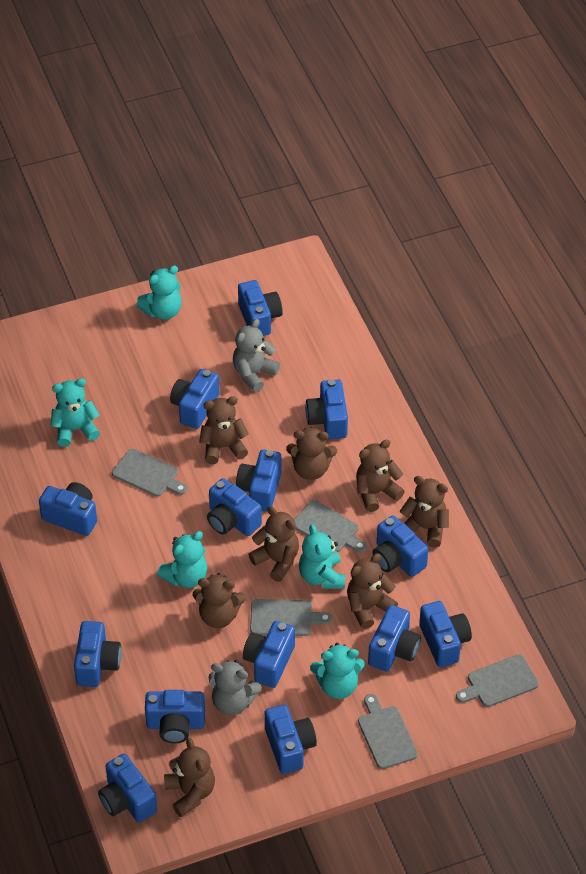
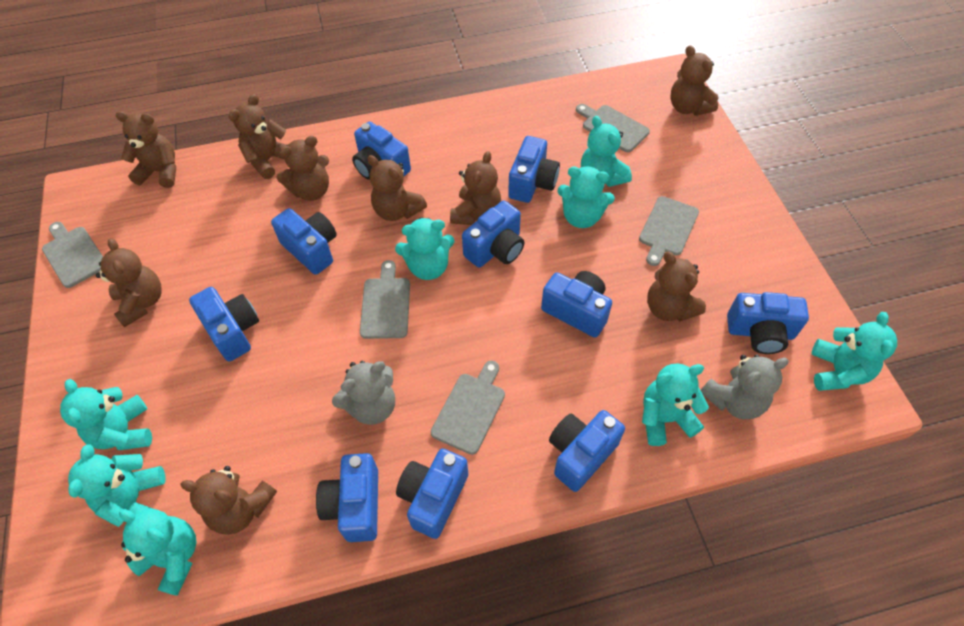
blue camera: [39,482,97,536] [74,621,121,687] [98,754,157,822] [145,690,205,743] [170,369,219,429] [207,478,262,536] [236,450,282,512] [238,280,283,336] [243,621,295,688] [265,705,317,774] [305,379,348,439] [368,605,421,671] [372,515,428,577] [419,601,472,667] = 14 -> [189,287,259,362] [271,208,337,275] [316,453,378,542] [352,121,411,180] [396,449,468,539] [462,201,524,268] [508,136,560,203] [541,271,612,337] [549,410,625,492] [727,292,809,354] = 10
brown teddy bear: [164,738,215,817] [192,573,246,628] [199,396,249,464] [248,506,299,582] [286,427,337,480] [347,554,398,629] [356,440,405,512] [399,476,449,547] = 8 -> [96,238,162,327] [115,111,176,188] [180,466,277,535] [229,94,287,179] [277,136,329,201] [368,155,427,221] [450,151,501,225] [647,252,706,321] [670,45,719,116] = 9
turquoise teddy bear: [50,378,100,447] [136,266,181,320] [157,531,208,588] [299,524,345,589] [310,643,365,699] = 5 -> [60,379,152,450] [68,444,166,527] [119,509,197,596] [395,217,455,280] [557,166,615,228] [581,116,632,187] [642,363,709,446] [812,312,897,391] = 8

